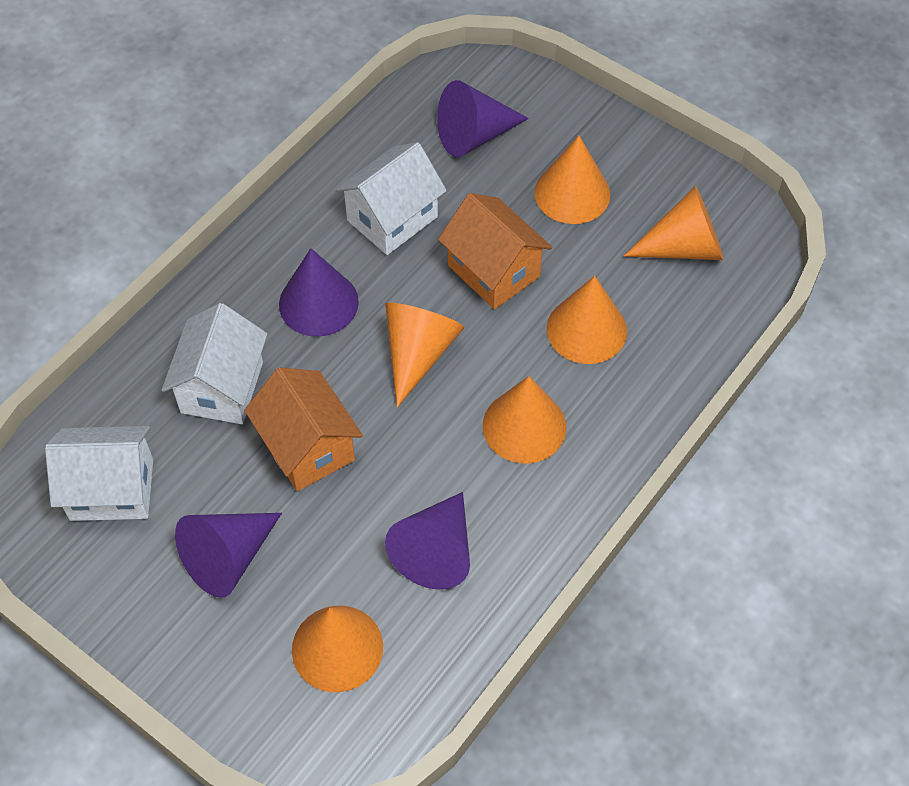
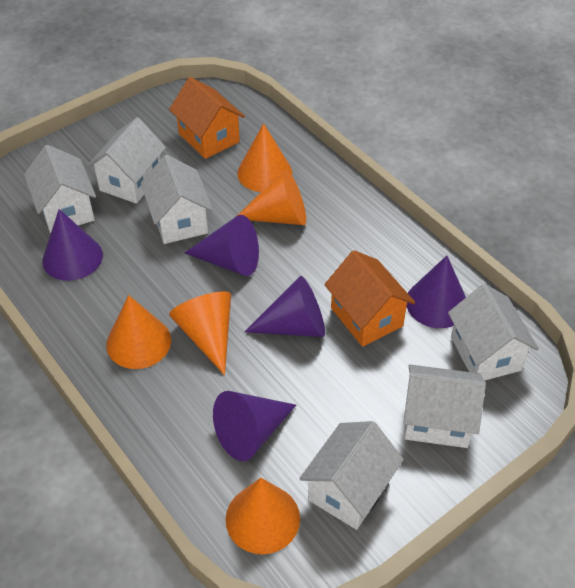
orange cone: [292,606,383,692] [385,303,464,407] [483,376,566,463] [534,136,610,224] [547,276,627,364] [624,186,723,260] = 6 -> [106,295,171,369] [169,291,231,375] [226,478,300,554] [237,123,292,192] [237,169,306,225] = 5
purple cone: [175,513,282,598] [279,248,359,337] [385,492,470,589] [437,80,529,157] = 4 -> [42,209,103,281] [185,215,259,276] [213,391,296,461] [245,276,325,337] [407,256,466,328] = 5
white house: [45,426,153,521] [162,303,268,424] [335,142,447,255] = 3 -> [24,145,96,233] [87,117,166,204] [141,155,213,244] [299,421,404,530] [404,364,486,448] [448,284,539,380] = 6

